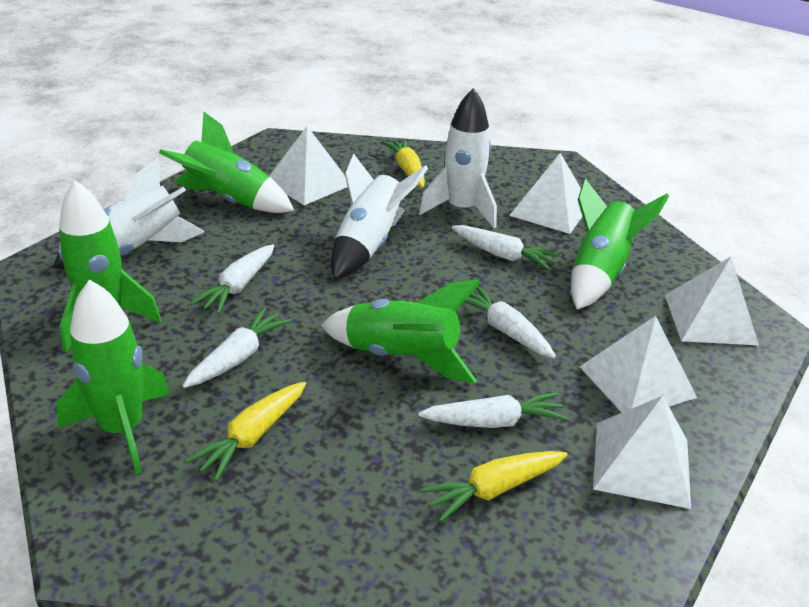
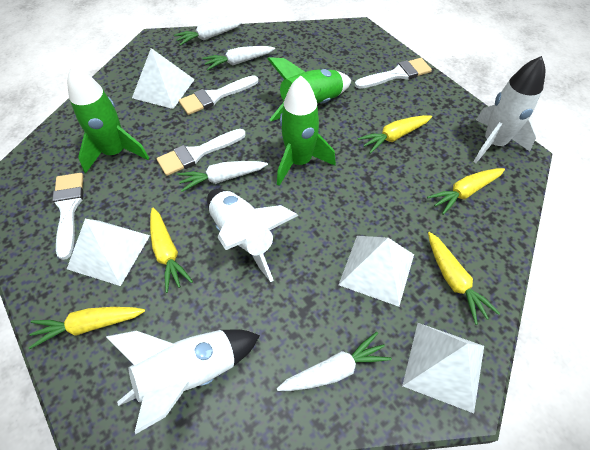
green rocket: [56,280,170,474] [58,180,161,352] [159,111,294,213] [321,279,481,383] [571,178,669,309] = 5 -> [67,66,149,173] [268,57,351,121] [277,76,336,186] = 3
white brush: none = 0 -> [52,173,84,260] [157,129,246,176] [179,75,258,115] [355,58,432,89] = 4
white carrot: [183,307,292,388] [190,244,275,314] [418,392,569,428] [452,225,561,271] [464,286,556,358] = 5 -> [174,20,243,46] [177,161,268,192] [202,46,275,70] [277,332,392,391] = 4
white pyramid: [270,126,348,205] [509,153,583,234] [579,316,697,413] [593,396,691,509] [665,257,759,345] = 5 -> [67,219,150,286] [132,48,195,109] [339,236,414,307] [402,323,484,413] = 4
yellow carrot: [185,381,306,481] [382,139,425,188] [420,451,568,522] = 3 -> [28,307,145,349] [150,208,193,293] [357,115,432,154] [427,168,505,215] [428,232,500,325] = 5

